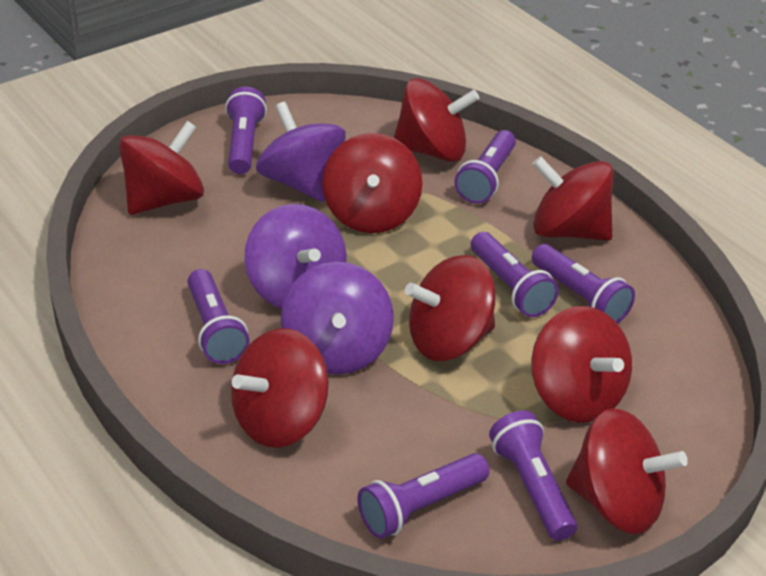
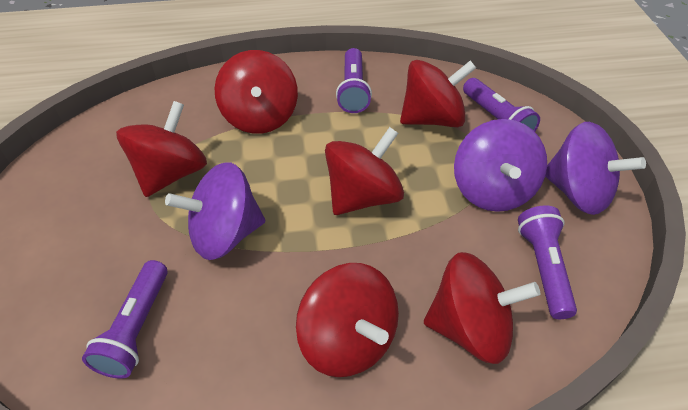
purple flashlight: [188,269,250,364] [225,87,267,174] [357,453,489,539] [454,130,516,204] [471,232,559,317] [489,411,577,541] [532,244,635,323] = 7 -> [82,260,168,379] [336,48,372,113] [463,78,540,132] [518,205,577,319] = 4
red spinning top: [119,121,204,215] [231,328,329,448] [322,133,422,233] [394,78,479,162] [405,255,495,361] [531,306,632,423] [532,156,614,241] [566,408,688,534] = 8 -> [116,101,207,197] [215,50,298,134] [296,263,399,377] [325,127,404,215] [400,60,476,127] [424,252,540,364] = 6

